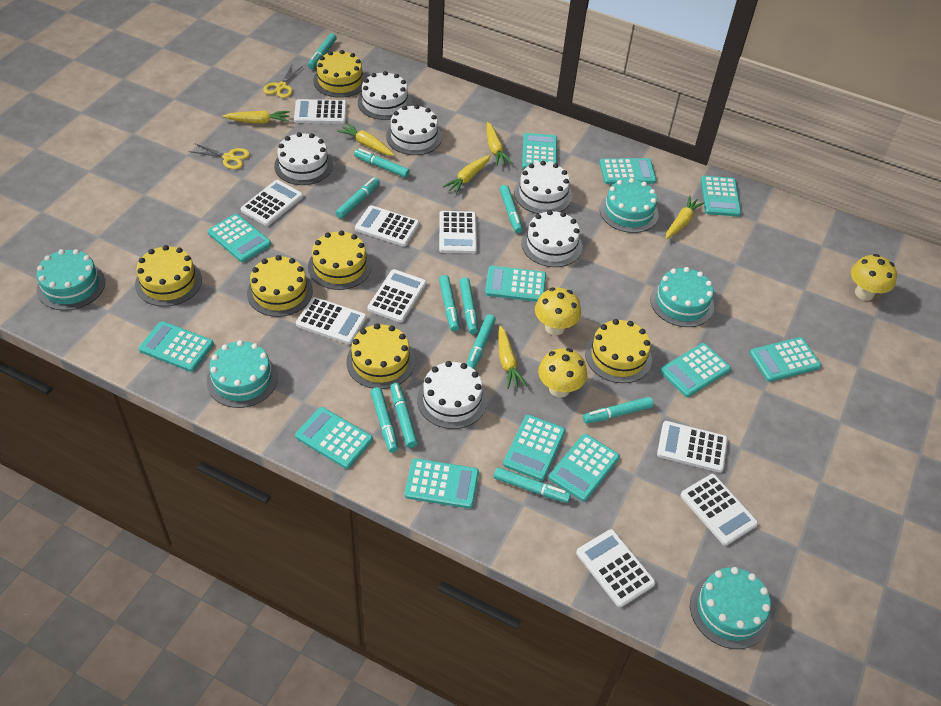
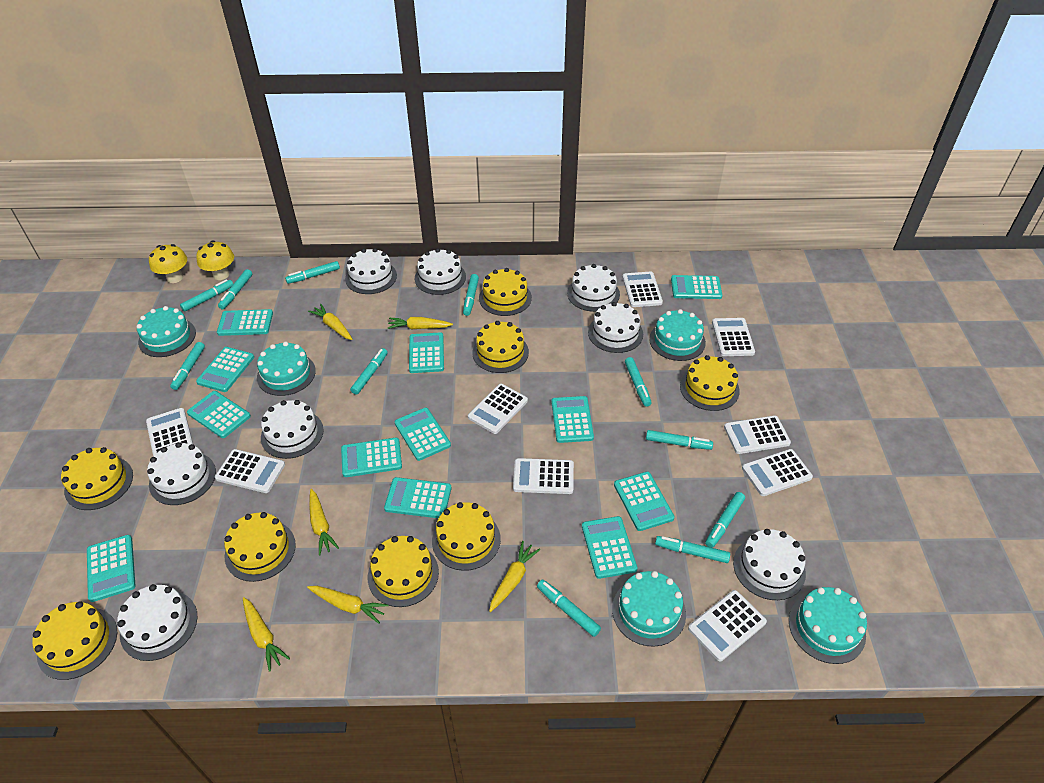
white cake: [274,132,333,185] [358,71,412,120] [386,104,442,155] [417,361,487,429] [514,161,572,214] [521,210,582,267] = 6 -> [117,584,197,661] [147,442,216,505] [261,400,324,459] [345,248,397,294] [415,248,466,295] [567,264,620,312] [588,302,643,353] [733,529,806,600] = 8
yellow cake: [135,245,202,307] [247,255,313,317] [308,230,372,290] [313,50,366,98] [346,323,415,389] [585,319,652,383] = 6 -> [33,601,117,680] [61,447,133,510] [224,512,296,582] [368,536,439,607] [432,502,501,571] [472,321,529,373] [479,268,532,316] [680,355,740,411] = 8
yellow mushroom: [535,288,581,335] [538,348,587,398] [851,254,897,301] = 3 -> [149,244,187,283] [196,241,234,280] = 2
yellow scissors: [189,143,250,169] [263,65,303,98] = 2 -> none = 0

